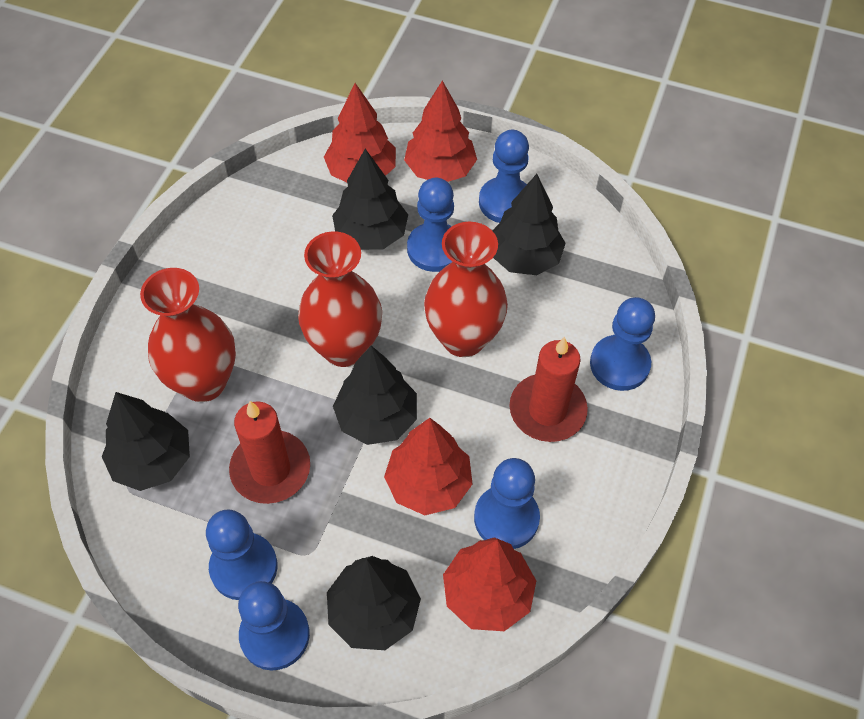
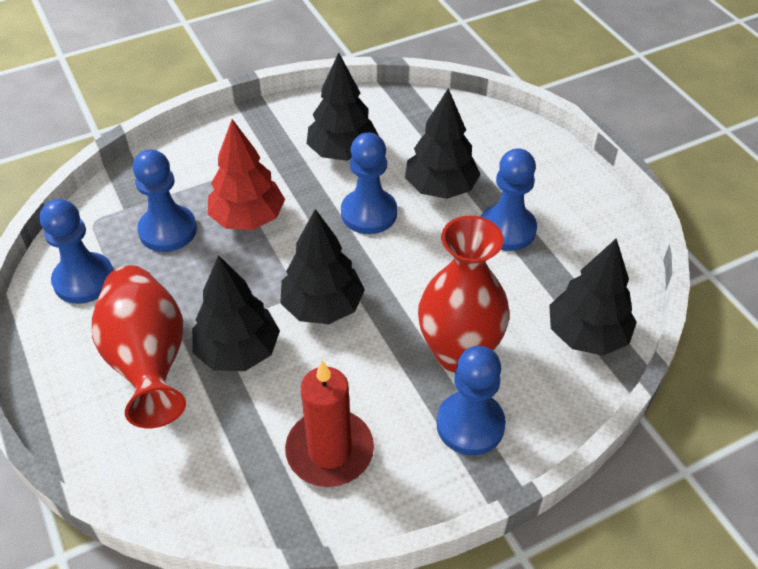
blue pawn: [206,509,277,600] [238,581,310,670] [407,178,454,272] [474,458,540,549] [479,130,529,223] [590,297,655,391] = 6 -> [40,199,114,304] [133,149,197,252] [341,132,397,234] [436,346,506,455] [481,148,537,251] = 5
red candle: [229,401,310,504] [509,337,588,442] = 2 -> [285,360,374,487] = 1
red tree: [324,83,396,182] [384,418,473,515] [404,81,477,182] [443,537,536,631] = 4 -> [208,119,285,230] = 1
red vase: [140,268,236,402] [298,231,382,367] [424,222,508,357] = 3 -> [92,265,186,428] [418,216,510,372] = 2

